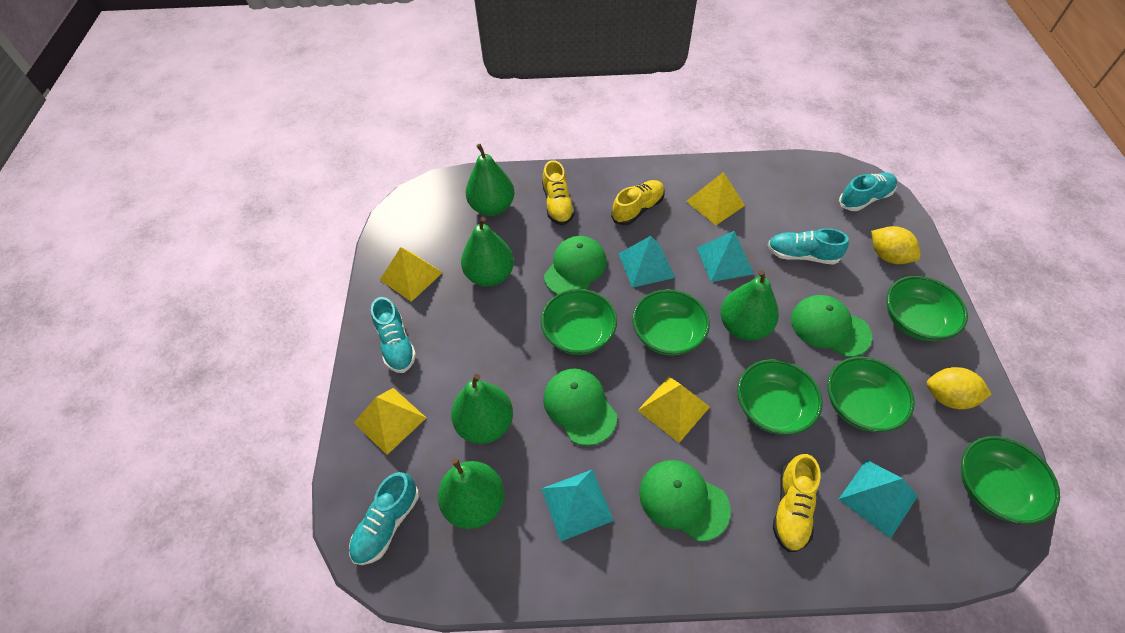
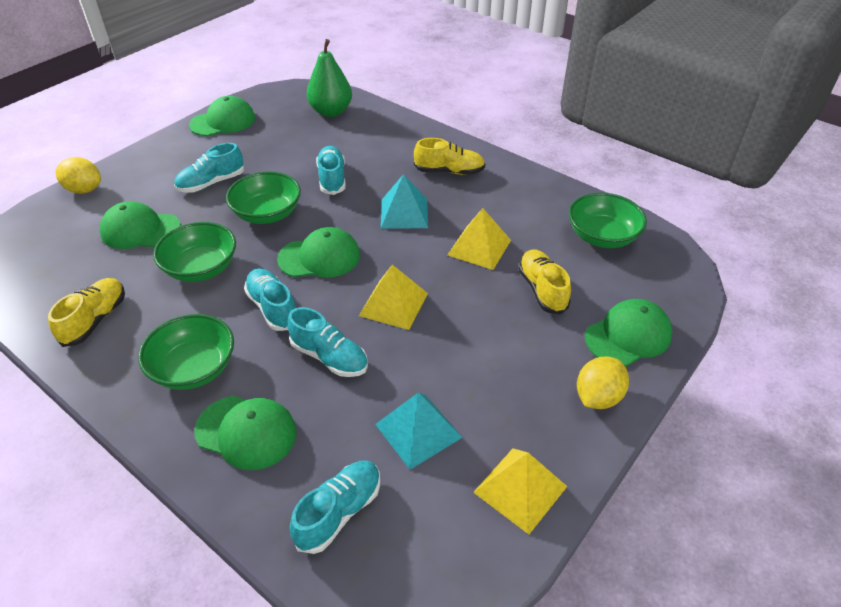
green bowl: [541,289,617,355] [632,289,710,356] [737,359,823,435] [827,357,915,432] [886,276,968,341] [961,436,1060,525] = 6 -> [138,314,234,390] [153,222,236,282] [226,172,301,224] [569,193,647,248] = 4
green cap: [543,368,617,446] [544,236,607,294] [639,460,731,542] [791,295,872,357] = 4 -> [100,201,181,249] [189,96,255,136] [194,396,297,470] [277,227,360,277] [585,299,673,367] = 5
green pear: [437,458,505,529] [451,374,513,444] [461,217,514,287] [466,144,514,216] [720,270,779,340] = 5 -> [307,39,352,117] = 1
turquoise pyramid: [541,469,614,542] [619,236,675,288] [697,231,754,282] [839,460,918,539] = 4 -> [375,392,462,470] [381,174,428,229] = 2
turquoise shoe: [349,472,419,565] [371,297,416,373] [768,228,849,265] [839,172,897,211] = 4 -> [174,143,244,193] [244,268,295,331] [287,307,368,377] [290,460,380,554] [316,146,346,195] = 5
yellow pyramid: [354,388,426,455] [380,247,443,302] [637,377,710,443] [686,172,745,225] = 4 -> [359,265,428,330] [448,208,511,270] [473,448,567,534] = 3

